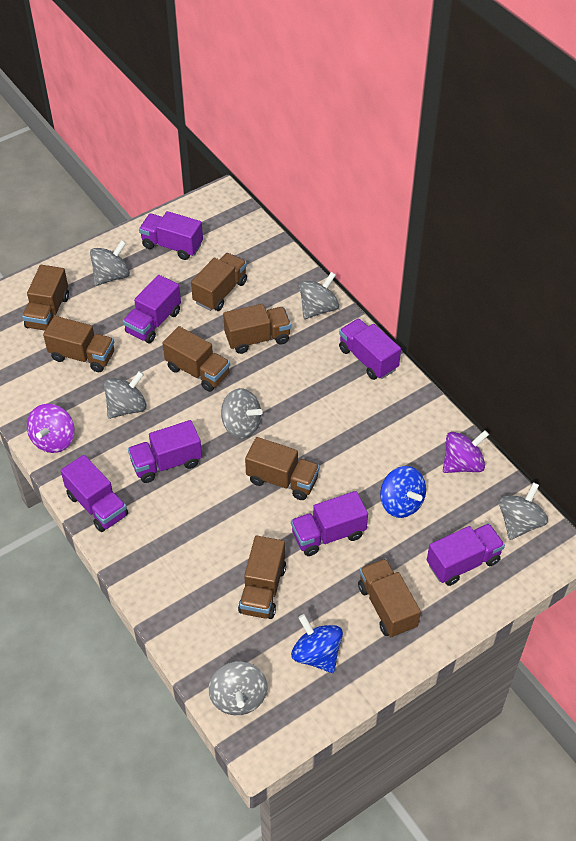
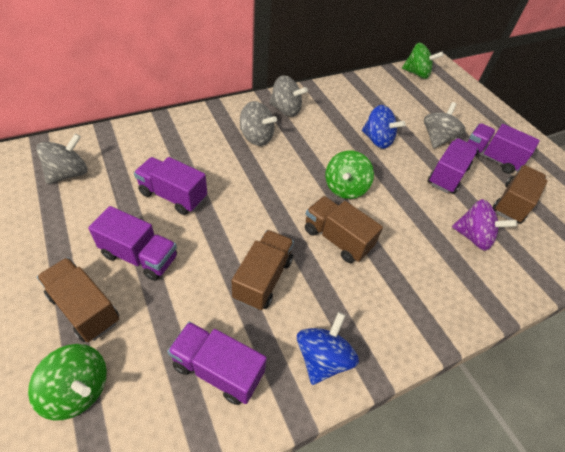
brown truck: [22,265,69,331] [43,316,114,372] [163,326,230,392] [191,253,247,311] [223,304,291,354] [238,536,286,619] [245,437,320,500] [358,558,421,638] = 8 -> [37,257,119,342] [232,230,294,310] [305,196,383,263] [493,165,548,224] = 4
green spinning top: none = 0 -> [28,344,107,421] [325,151,374,199] [402,43,443,79] = 3
grey spinning top: [90,240,130,286] [104,371,147,419] [209,661,267,715] [221,388,263,439] [299,272,339,319] [499,482,548,540] = 6 -> [36,134,88,184] [240,101,277,146] [269,75,308,117] [424,102,465,148] = 4
purple spinning top: [27,404,74,453] [443,430,489,473] = 2 -> [452,199,517,251] = 1
purple truck: [61,455,128,532] [123,275,181,344] [128,420,202,483] [139,211,203,260] [291,491,368,556] [339,318,401,380] [427,523,505,586] = 7 -> [88,206,177,281] [134,157,207,215] [167,322,267,405] [428,138,478,194] [468,123,540,174] = 5

